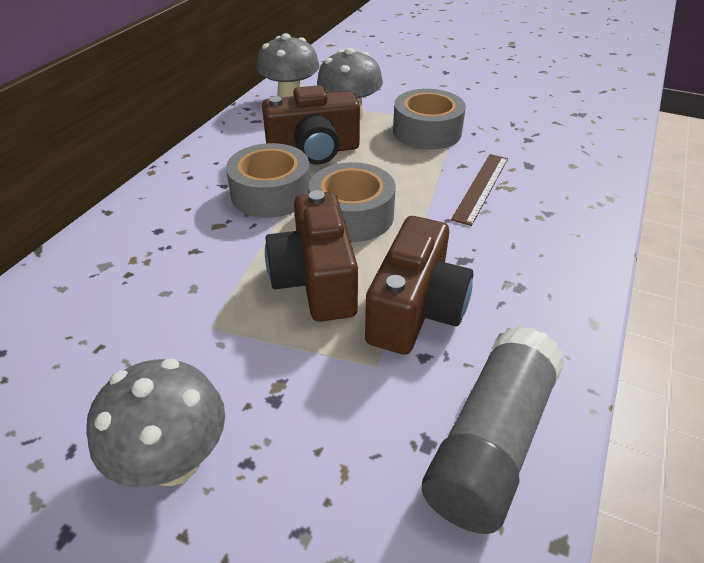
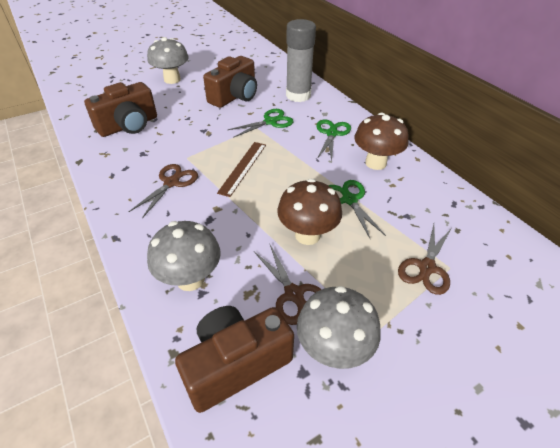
brown mushroom: none = 0 -> [277,179,342,245] [354,113,409,170] = 2
brown scissors: none = 0 -> [129,164,198,218] [253,243,321,325] [398,224,451,295] = 3
green scissors: none = 0 -> [228,109,294,138] [316,119,351,161] [328,180,386,240] = 3
grey tape: [226,143,310,218] [309,162,396,242] [393,89,466,150] = 3 -> none = 0

